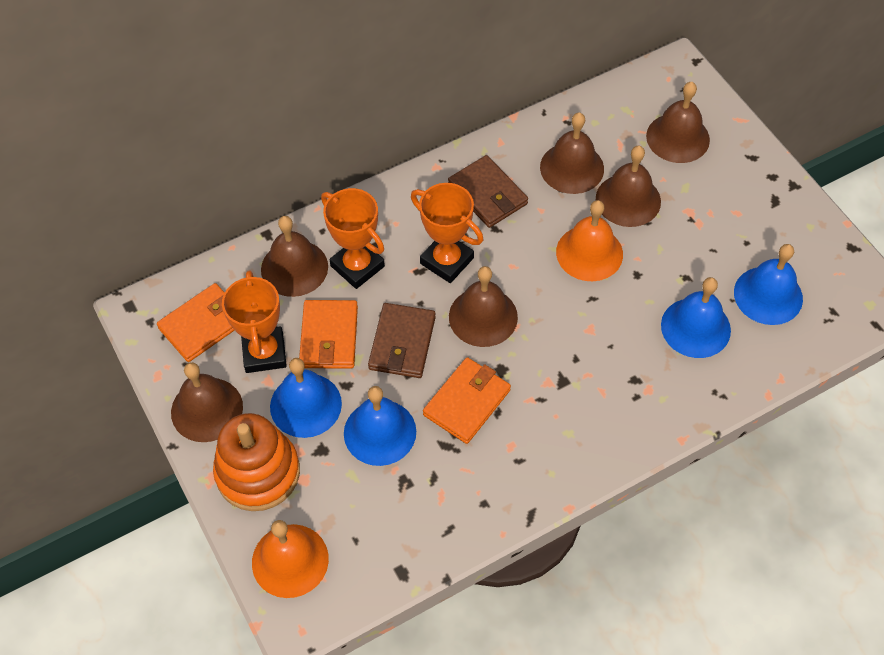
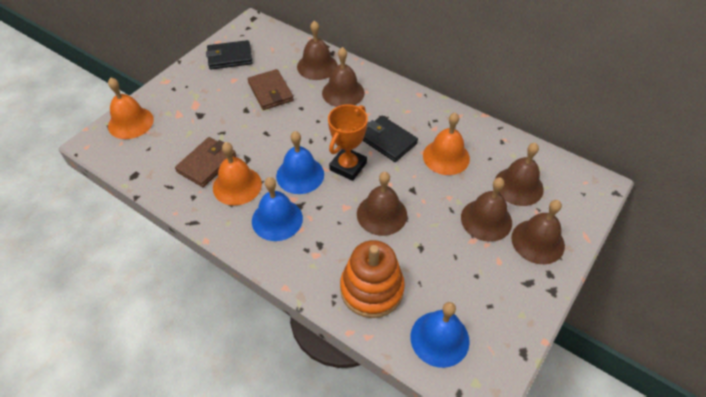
black wallet: none = 0 -> [206,40,253,70] [362,116,418,162] = 2
blue bell: [270,358,342,438] [344,386,416,466] [661,277,731,358] [734,244,803,325] = 4 -> [252,177,303,241] [276,131,324,194] [411,302,470,368] = 3
orange bell: [252,520,329,598] [556,200,623,281] = 2 -> [108,77,154,139] [213,142,262,206] [423,112,470,175] = 3
orange trophy: [222,270,287,373] [321,188,385,289] [411,183,484,283] = 3 -> [328,105,368,181] = 1
orange wallet: [157,283,235,362] [299,300,358,369] [423,357,511,444] = 3 -> none = 0

